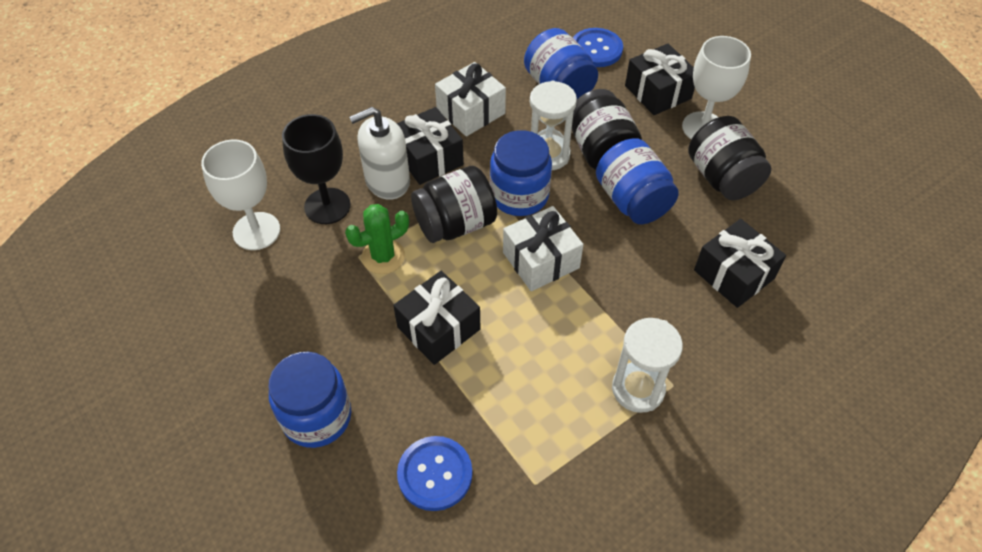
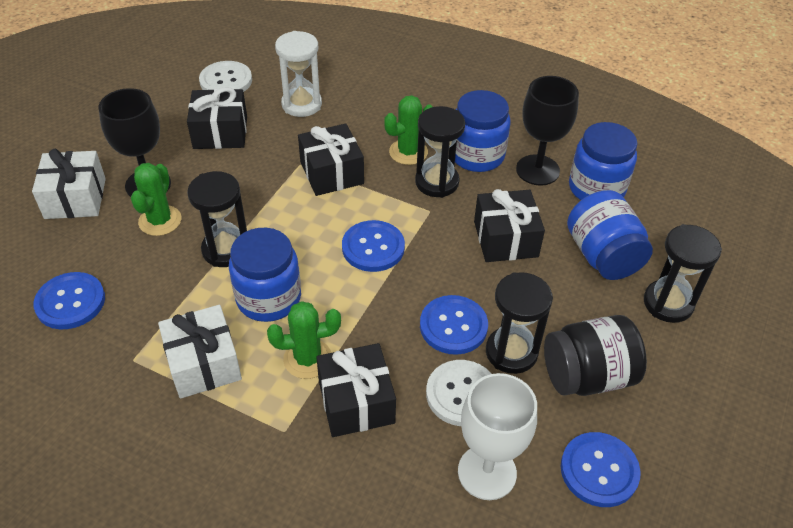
black goblet: [282,114,351,224] = 1 -> [99,88,171,197] [516,76,579,186] = 2
black hourglass: none = 0 -> [187,171,247,267] [415,106,465,198] [486,272,553,374] [644,224,722,323] = 4
black jar: [411,166,497,243] [572,89,642,170] [688,116,771,200] = 3 -> [544,315,647,396] = 1
blue button: [397,436,472,511] [573,28,623,67] = 2 -> [33,272,105,329] [342,220,405,272] [420,295,488,355] [560,432,641,507] = 4
green cactus: [345,204,409,274] = 1 -> [131,163,181,236] [267,301,341,379] [384,95,432,165] = 3
white button: none = 0 -> [199,61,252,92] [426,360,492,426] = 2
white goblet: [201,140,280,250] [682,36,751,139] = 2 -> [458,373,537,500] = 1
white hourglass: [530,81,577,170] [612,318,683,413] = 2 -> [275,31,322,117] = 1
white soap dispenser: [349,107,410,200] = 1 -> none = 0

